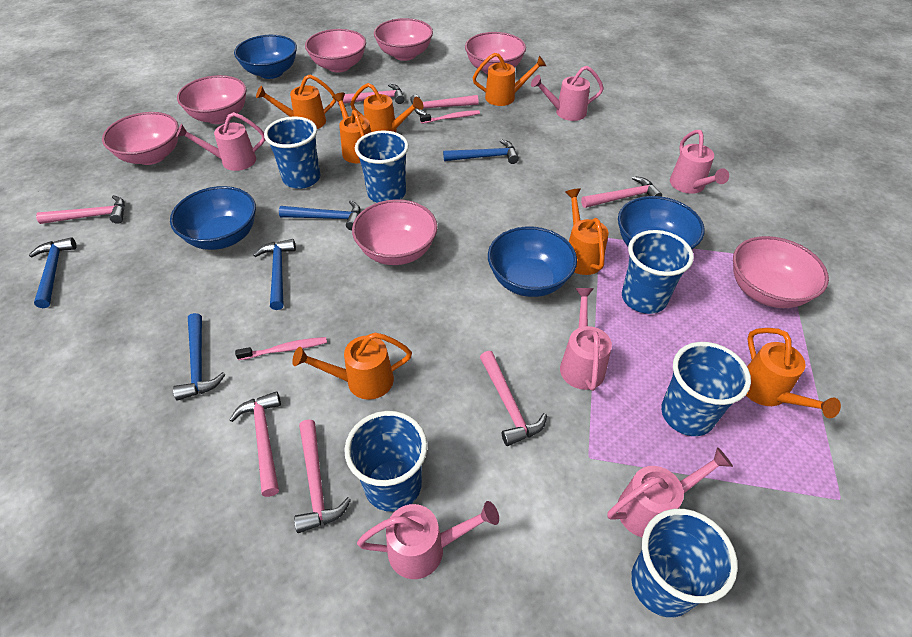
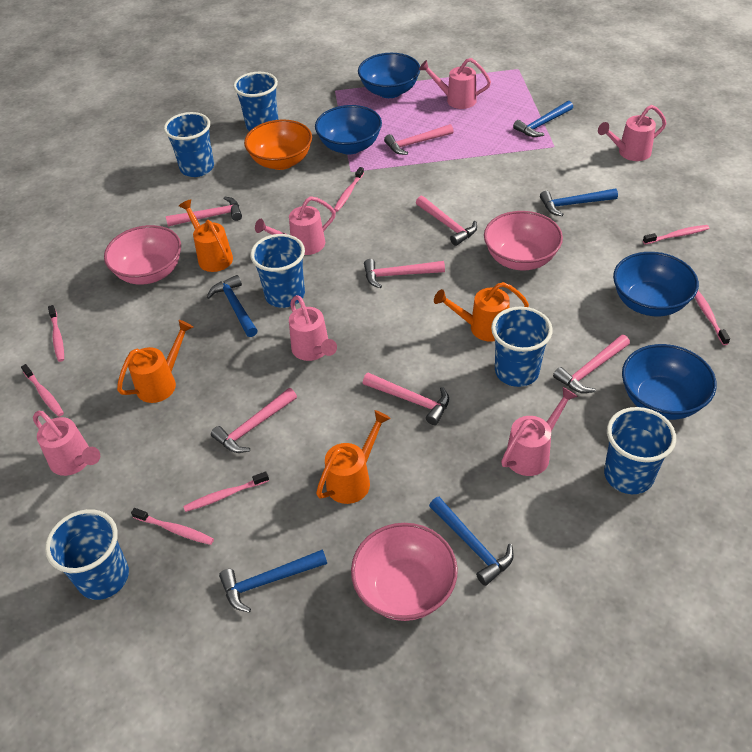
orange bowl: none = 0 -> [244,119,312,170] = 1
orange watering can: [256,74,336,129] [292,333,412,400] [332,92,371,163] [350,83,424,132] [473,53,546,106] [565,188,608,275] [746,328,841,418] = 7 -> [117,320,193,403] [179,199,233,272] [316,410,391,504] [434,282,529,342] = 4
pink bowl: [102,112,179,165] [177,75,247,124] [305,29,366,72] [352,199,438,265] [374,18,433,61] [465,32,526,75] [733,236,829,308] = 7 -> [104,225,181,284] [351,523,458,621] [484,211,563,270] = 3
pink toothbrush: [235,337,327,360] [420,110,480,124] = 2 -> [21,364,64,417] [48,305,64,362] [131,508,214,545] [183,471,269,512] [334,167,364,212] [643,225,709,244] [695,291,730,345] = 7

